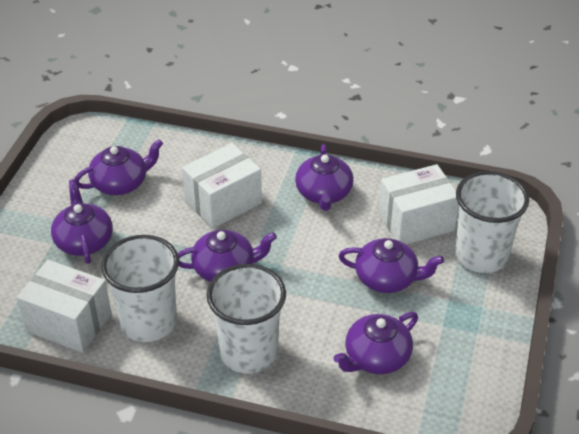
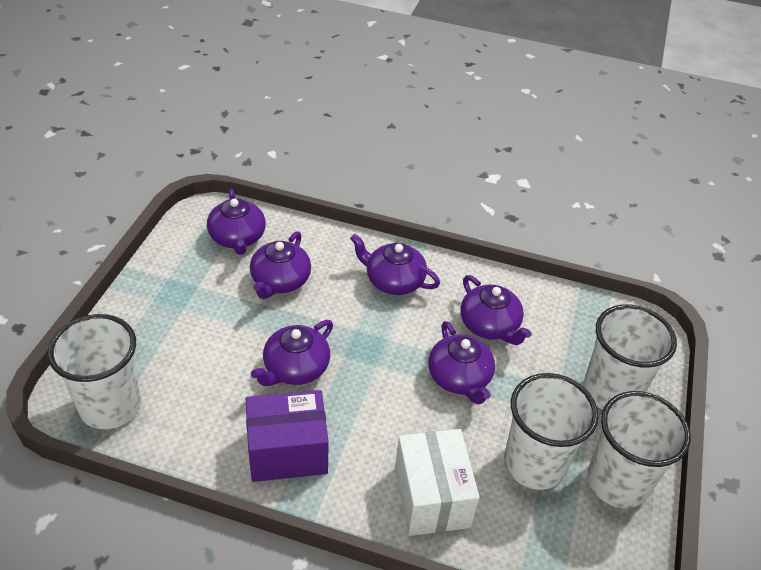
purple box: none = 0 -> [246,390,329,482] = 1
white box: [17,260,112,353] [182,143,262,229] [379,164,459,244] = 3 -> [395,429,480,536] = 1
white cup: [101,235,179,342] [206,264,286,374] [455,171,529,273] = 3 -> [47,314,141,429] [504,373,598,490] [583,304,677,410] [587,391,691,508] = 4

